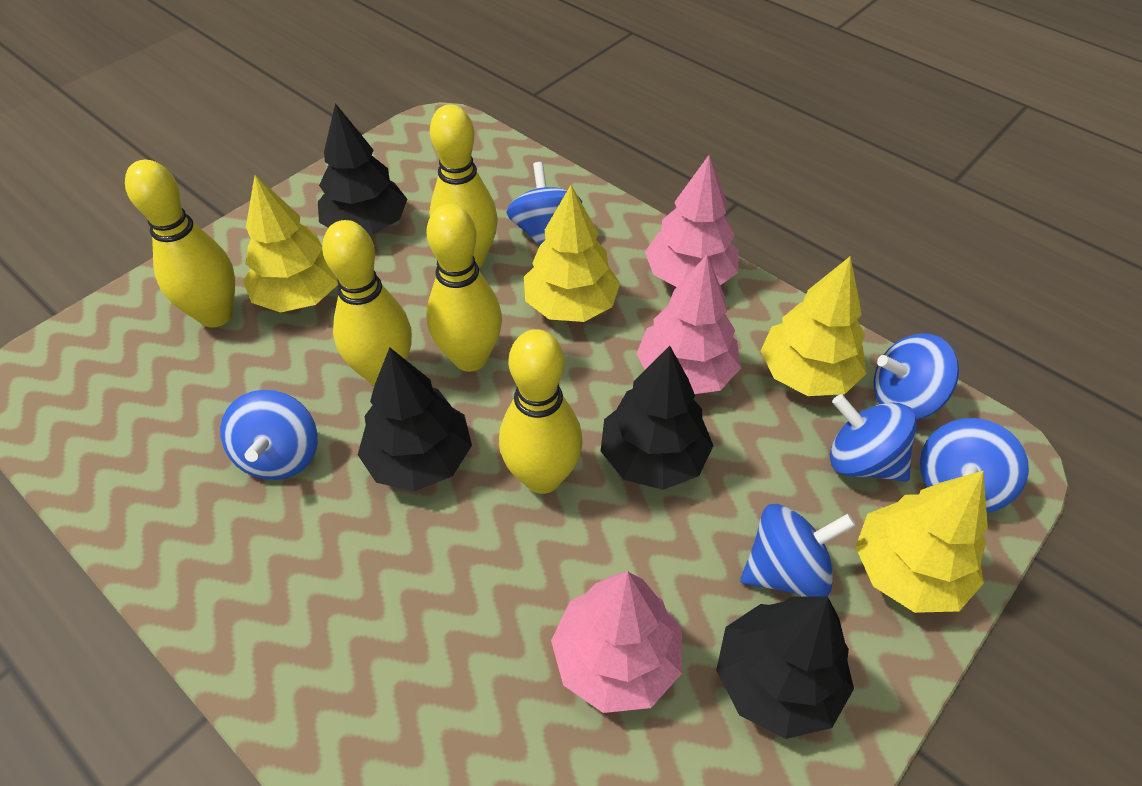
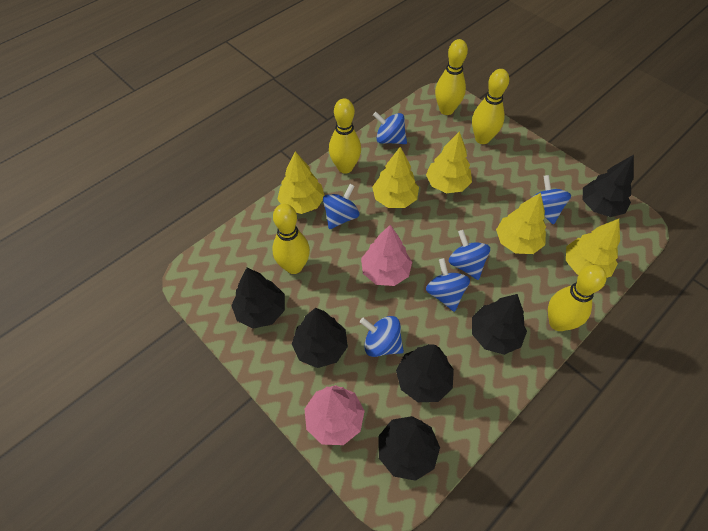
black tree: [318,103,407,235] [358,347,472,491] [601,346,713,490] [716,596,854,739] = 4 -> [231,268,285,329] [292,308,348,368] [378,416,440,481] [396,344,454,402] [472,294,527,355] [583,155,634,217] = 6
pink tree: [551,571,682,713] [636,255,741,394] [645,155,739,287] = 3 -> [304,385,365,445] [361,225,412,286] = 2
yellow tree: [243,175,338,313] [524,185,620,322] [761,257,866,396] [855,471,988,613] = 4 -> [277,151,325,214] [372,147,419,208] [426,131,472,193] [496,193,546,254] [566,219,620,278] = 5

